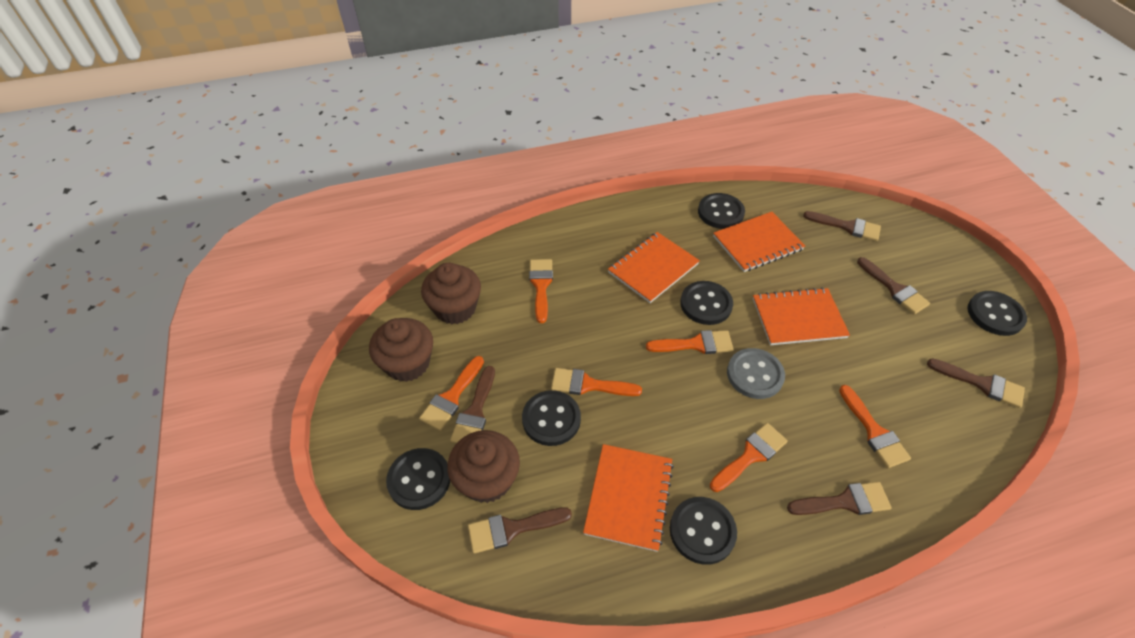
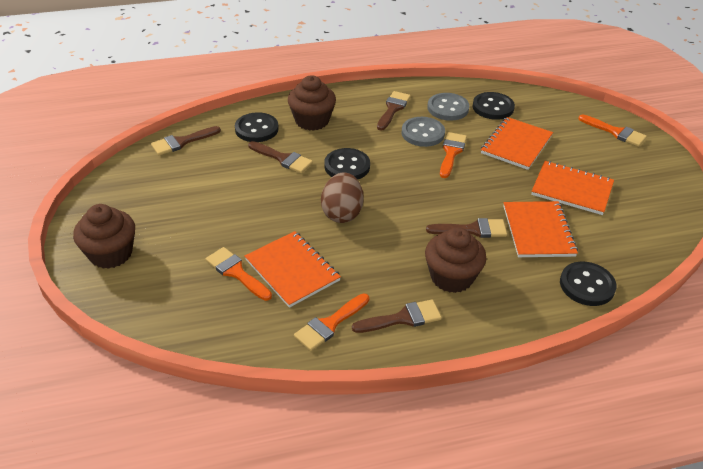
black button: [386,448,450,510] [522,390,581,446] [670,497,737,565] [680,281,733,325] [698,193,745,229] [967,291,1027,336] = 6 -> [235,112,279,142] [324,148,370,180] [472,92,515,120] [560,262,616,306] = 4
brown brush: [450,366,495,443] [468,507,572,554] [787,482,891,515] [803,211,881,241] [857,257,930,314] [927,358,1025,408] = 6 -> [151,126,221,155] [248,141,313,173] [352,299,442,333] [377,91,411,130] [426,218,507,238] = 5
brown egg: none = 0 -> [321,172,364,223] = 1
grey button: [727,348,785,399] = 1 -> [402,117,445,147] [427,93,469,121] = 2
orange brush: [419,356,484,431] [529,259,553,323] [551,368,642,396] [646,330,734,354] [710,423,788,492] [839,385,911,468] = 6 -> [206,247,272,301] [294,293,369,351] [440,132,467,178] [578,114,647,147] = 4

